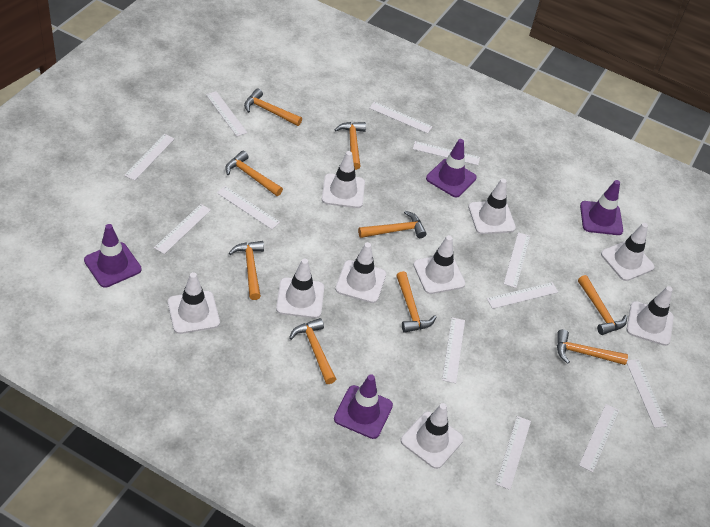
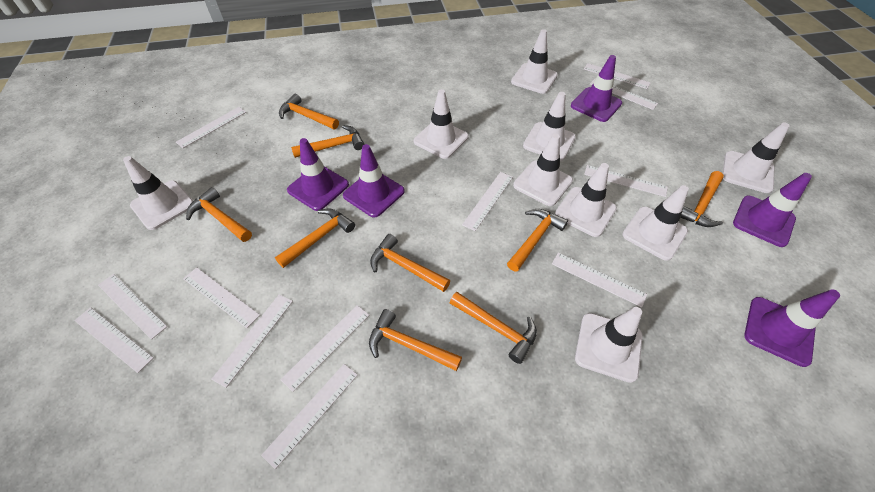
purple traffic cone: [84,224,142,288] [334,374,393,439] [426,139,477,197] [580,180,623,235] = 4 -> [287,138,349,211] [343,144,405,217] [571,55,622,122] [733,173,812,247] [745,289,840,367] = 5

